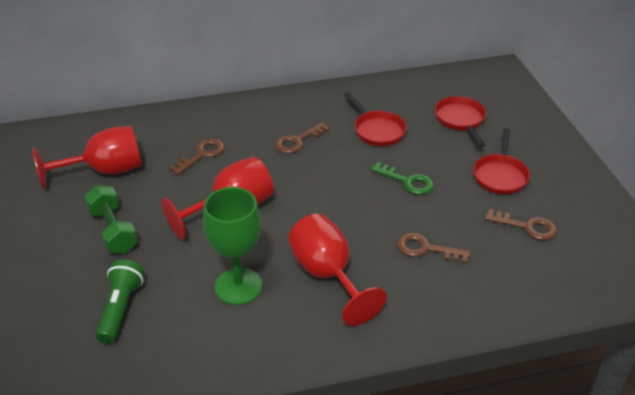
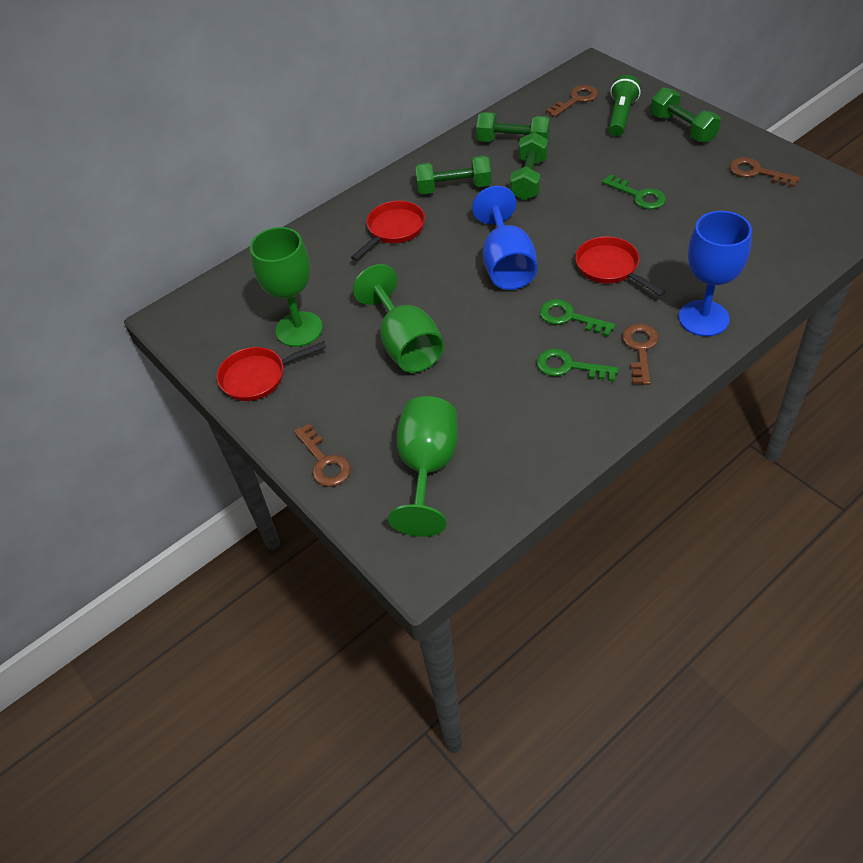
blue goblet: none = 0 -> [472,186,537,290] [679,211,752,336] = 2
green dumbbell: [85,185,138,253] = 1 -> [415,155,492,194] [476,112,550,142] [510,132,548,200] [651,87,721,143] = 4
green goblet: [203,187,263,305] = 1 -> [250,227,323,347] [353,264,444,373] [388,396,458,537] = 3
green key: [371,162,434,195] = 1 -> [537,349,619,382] [539,299,616,336] [602,174,666,209] = 3
red goblet: [33,126,142,189] [161,157,274,239] [288,214,387,326] = 3 -> none = 0

